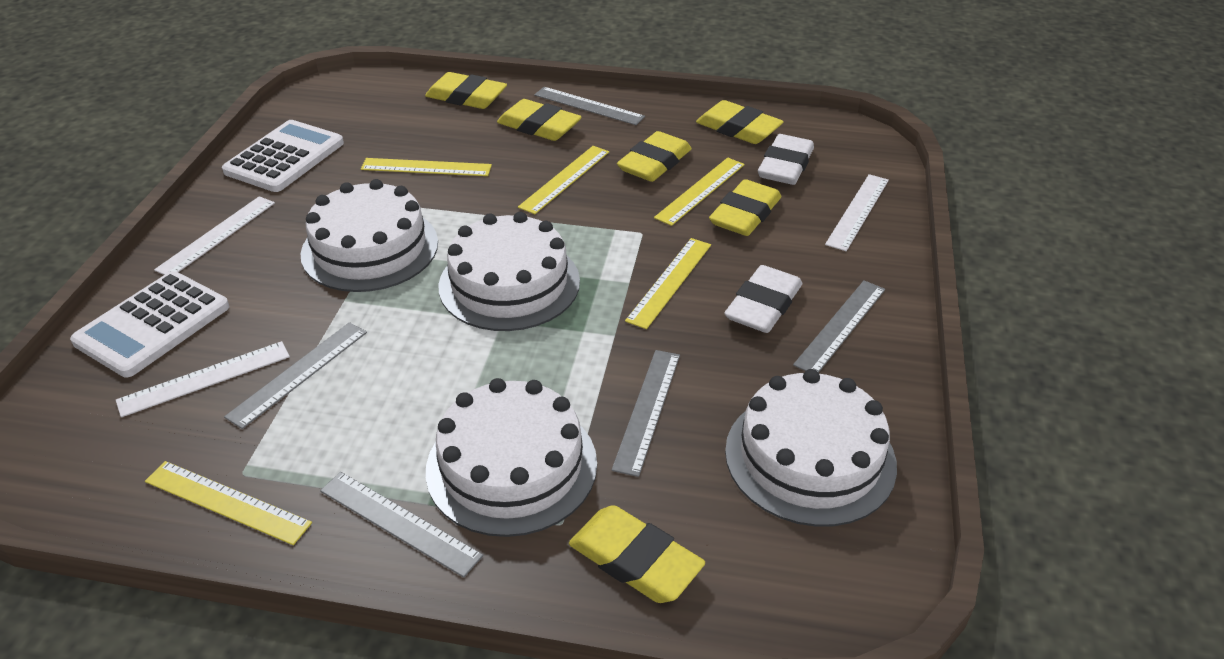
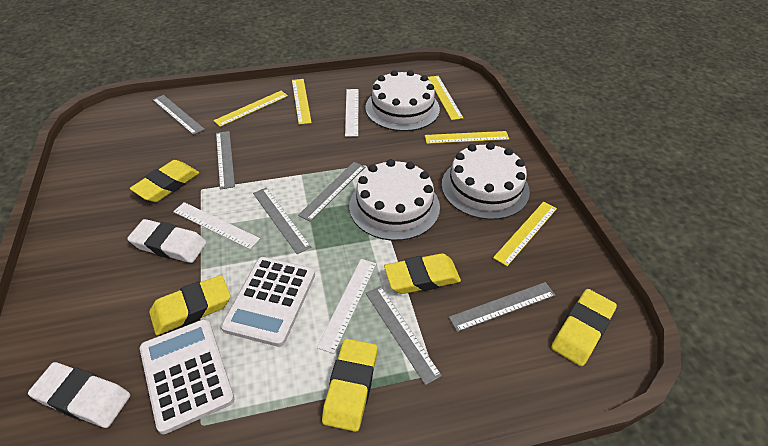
grey ruler: [224,322,367,429] [320,472,483,578] [534,87,645,125] [611,350,680,477] [793,280,885,373] = 5 -> [152,95,205,135] [216,131,235,190] [253,188,311,254] [298,162,365,222] [366,286,442,385] [449,282,555,332] = 6
white cake: [301,179,438,292] [426,378,597,537] [438,212,580,331] [725,369,897,527] = 4 -> [349,159,440,241] [365,70,440,131] [442,142,530,220] = 3
yellow eraser: [425,72,507,109] [497,99,581,141] [569,505,705,603] [617,131,692,182] [696,100,784,144] [709,179,781,236] = 6 -> [130,160,199,202] [149,275,231,335] [322,339,377,432] [384,253,461,294] [551,289,617,366] = 5

